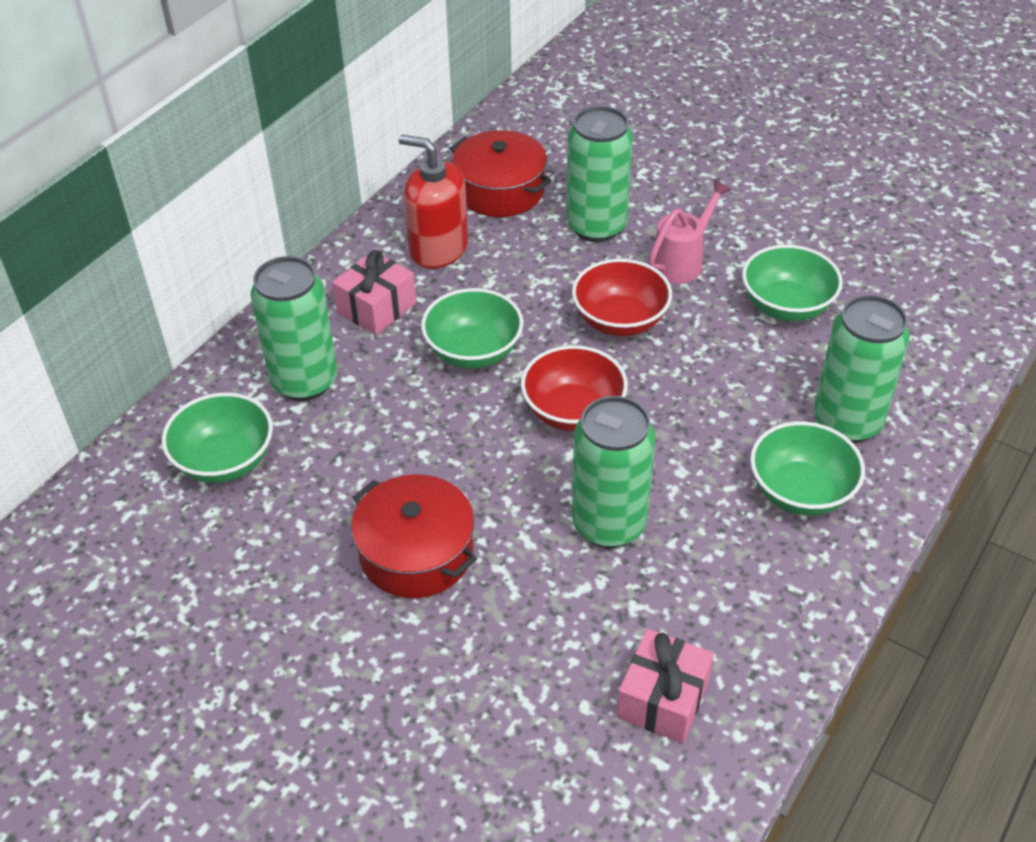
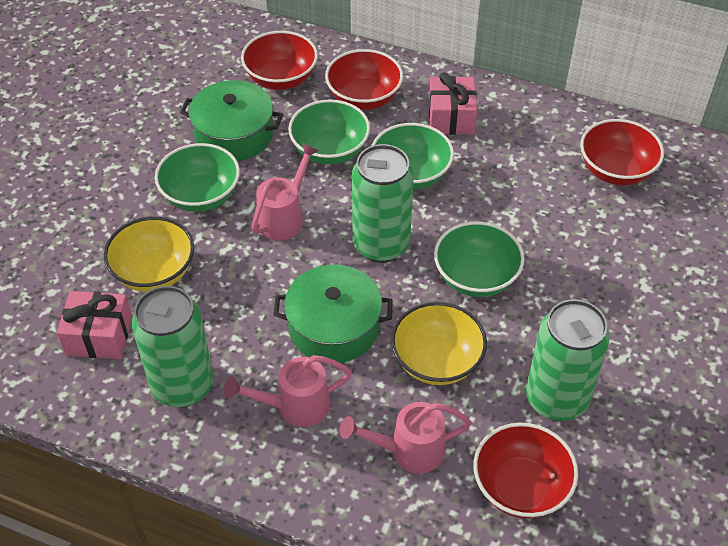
green can: [251,256,337,401] [567,106,633,242] [572,396,655,548] [814,295,910,443] = 4 -> [132,286,213,407] [352,144,414,263] [526,299,610,421] = 3
green pot: none = 0 -> [180,80,283,161] [274,265,393,363] = 2
pink watering can: [649,180,731,283] = 1 -> [224,355,352,427] [251,143,319,241] [340,402,471,474] = 3
red bowl: [521,345,628,431] [572,259,672,336] = 2 -> [241,31,318,90] [325,49,403,110] [474,422,578,519] [580,119,664,185] = 4
red pot: [351,474,477,598] [450,130,551,217] = 2 -> none = 0
red soap dispenser: [399,135,468,268] = 1 -> none = 0
yellow bowl: none = 0 -> [104,217,194,292] [391,302,487,385] = 2

